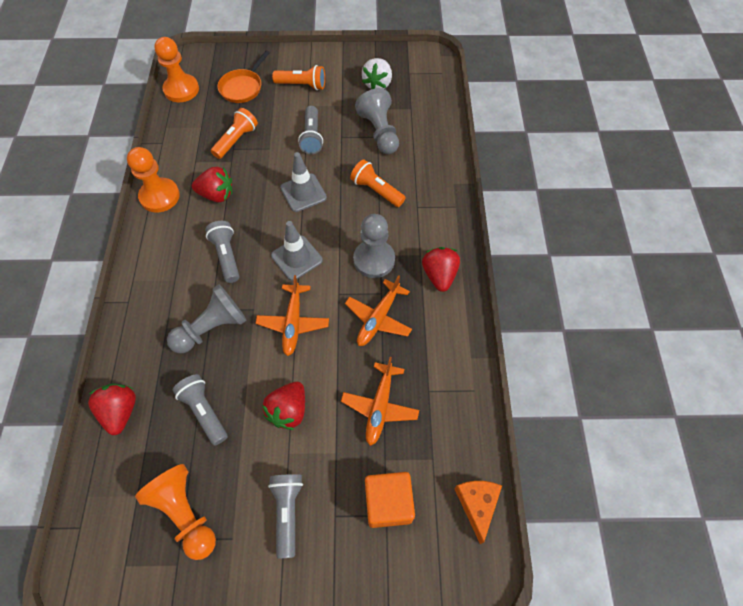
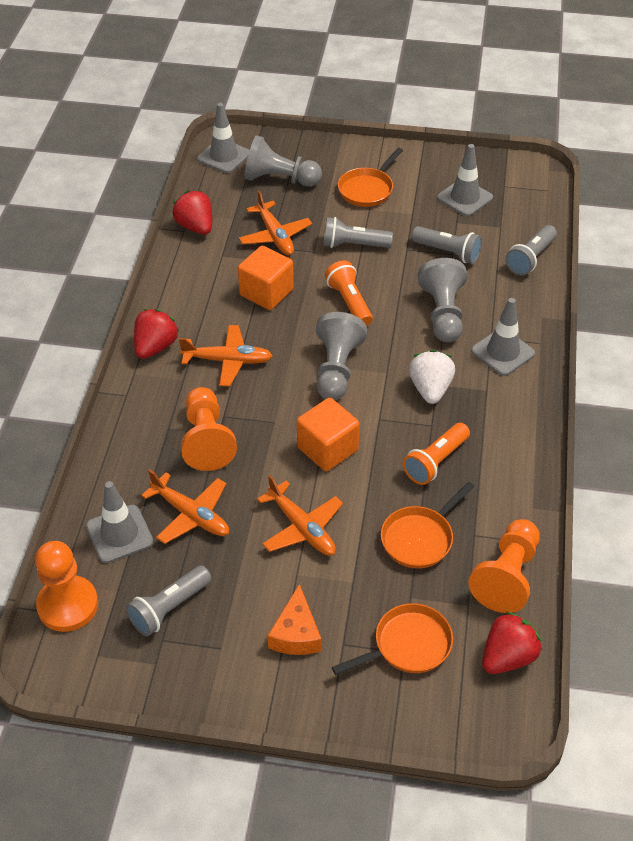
grey traffic cone: [271,221,323,281] [280,152,327,212] = 2 -> [86,481,153,563] [197,103,250,173] [437,144,493,216] [471,298,535,376] = 4
orange cube: [365,472,415,528] = 1 -> [238,246,294,310] [297,398,360,471] = 2
orange flashlight: [211,108,258,159] [272,65,325,90] [350,159,406,207] = 3 -> [325,260,373,326] [403,423,470,485] = 2
orange pan: [218,50,270,103] = 1 -> [332,603,453,675] [338,148,403,207] [381,482,475,568] = 3
orange plane: [255,275,329,356] [341,357,419,446] [345,275,412,346] = 3 -> [141,470,229,544] [179,325,273,386] [239,191,312,255] [257,475,343,556] = 4
red strawberry: [88,384,136,435] [192,167,233,202] [262,382,305,430] [422,247,460,292] = 4 -> [134,309,179,359] [172,190,212,235] [482,612,542,674] = 3

